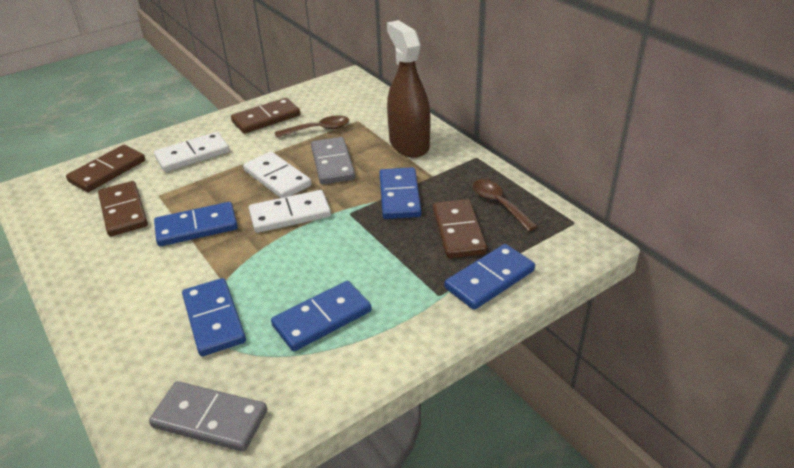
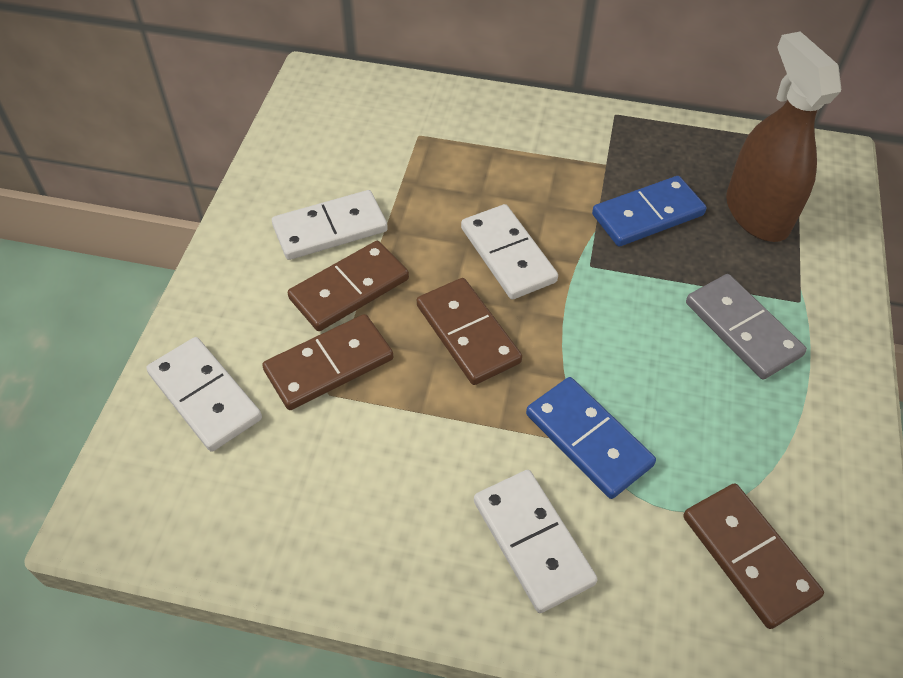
blue domino: [154,202,238,246] [182,278,246,356] [271,281,371,351] [380,167,421,219] [445,244,535,310] = 5 -> [526,377,656,499] [592,176,707,247] = 2
brown spoon: [275,115,349,138] [473,179,538,231] = 2 -> none = 0
grey domino: [149,381,267,452] [311,137,355,184] = 2 -> [686,274,807,380] = 1
white domino: [154,132,230,172] [243,152,312,198] [249,190,331,233] = 3 -> [146,337,262,452] [272,190,388,260] [461,204,558,300] [474,470,598,613] = 4

